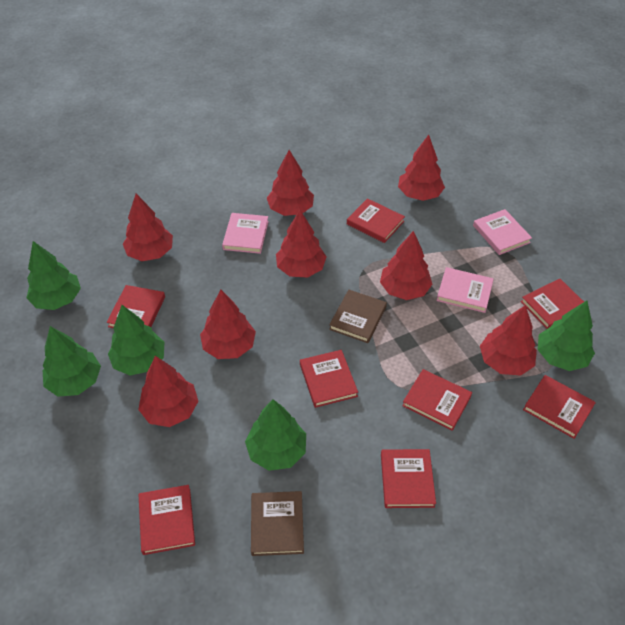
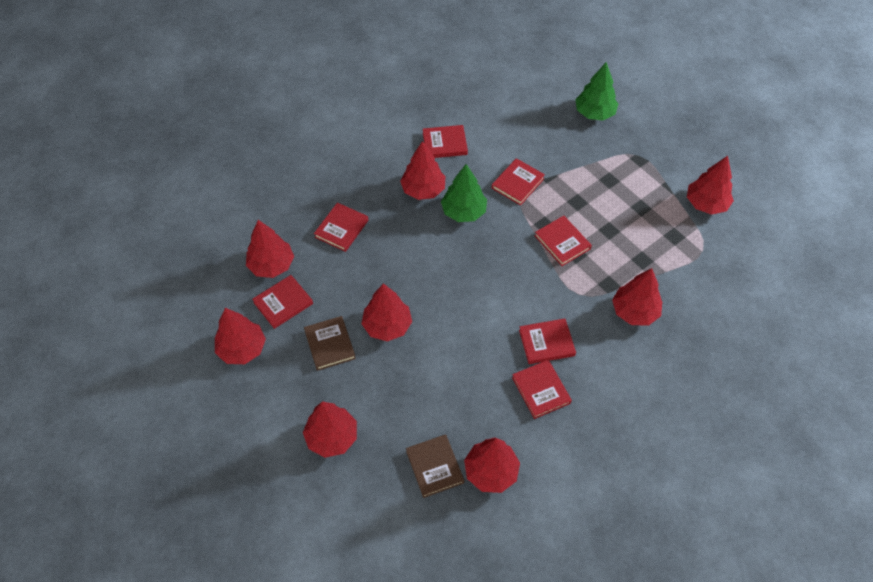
green tree: [26,241,81,310] [42,326,101,397] [108,305,164,376] [245,399,306,471] [538,301,595,371] = 5 -> [441,164,487,222] [575,62,618,120] = 2
pink book: [222,213,269,254] [436,267,494,313] [473,209,532,255] = 3 -> none = 0
red book: [107,285,165,328] [139,485,195,555] [300,350,358,408] [347,198,405,243] [381,449,436,508] [402,369,472,431] [521,279,584,329] [523,375,596,439] = 8 -> [252,275,313,329] [314,202,368,252] [423,125,468,158] [492,158,545,206] [512,360,572,419] [519,319,576,364] [535,216,592,266] = 7

